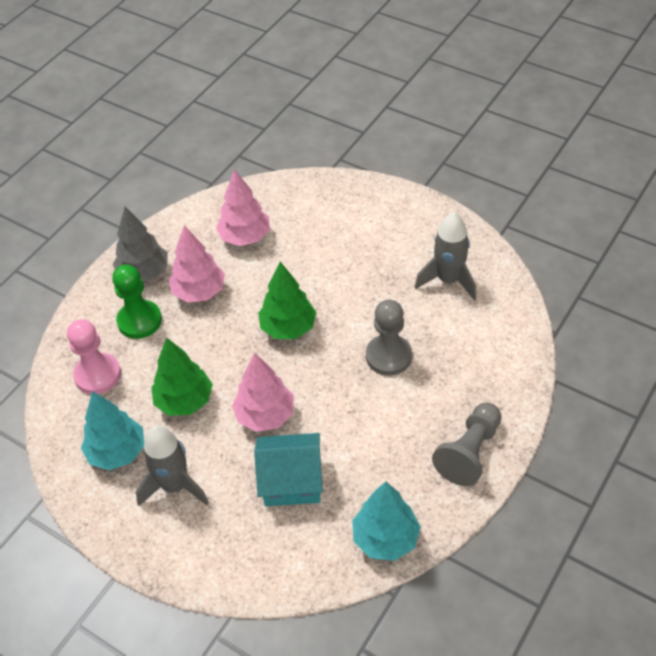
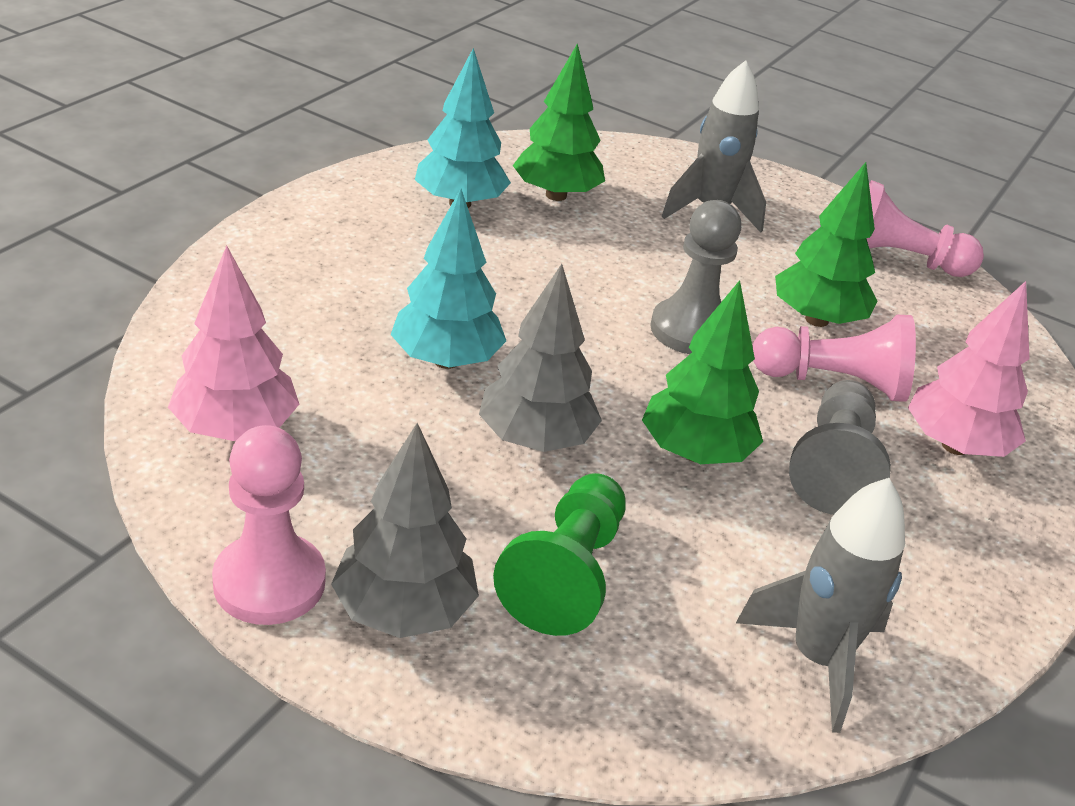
green tree: [151,338,213,416] [258,262,317,339] = 2 -> [513,43,605,201] [642,280,763,464] [775,162,877,327] = 3
grey tree: [113,207,168,282] = 1 -> [331,423,479,638] [479,264,602,452] = 2
pink pawn: [67,319,121,394] = 1 -> [212,425,326,625] [752,315,916,402] [866,180,984,277] = 3
pink tree: [169,225,225,303] [216,169,270,246] [232,352,294,432] = 3 -> [168,246,299,441] [908,281,1030,457] = 2
turquoise house: [254,433,323,506] = 1 -> none = 0

